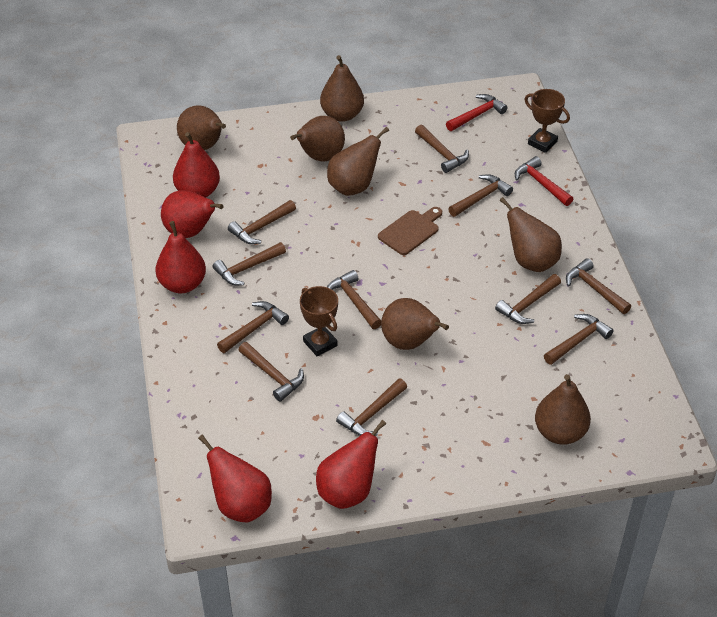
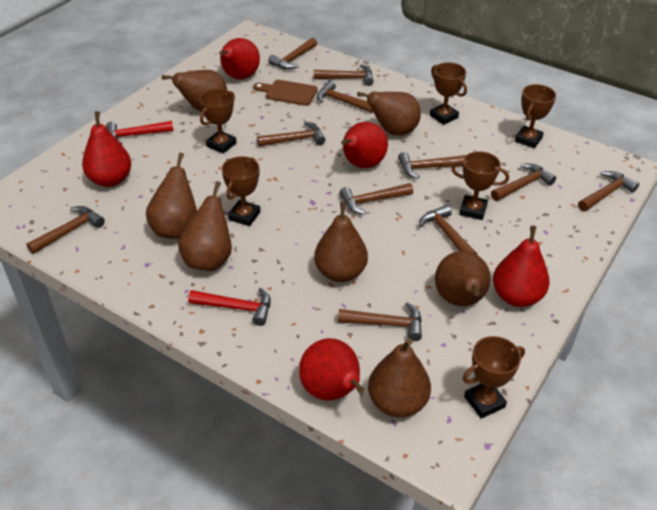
brown trophy: [300,286,338,356] [524,89,570,153] = 2 -> [200,89,236,154] [222,156,260,226] [430,62,467,125] [451,151,509,220] [462,336,525,418] [515,84,556,148] = 6

